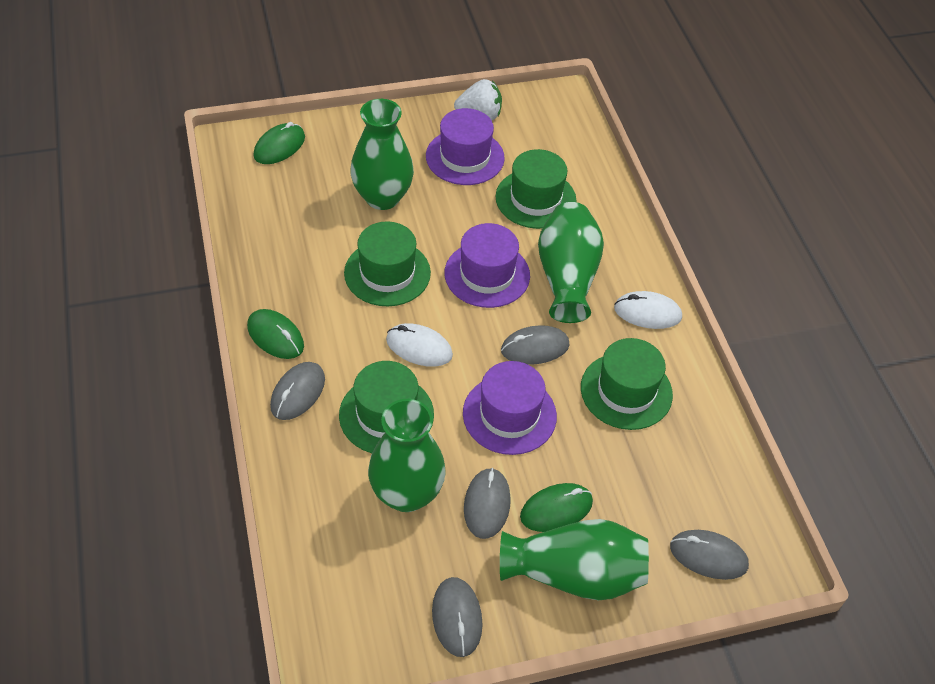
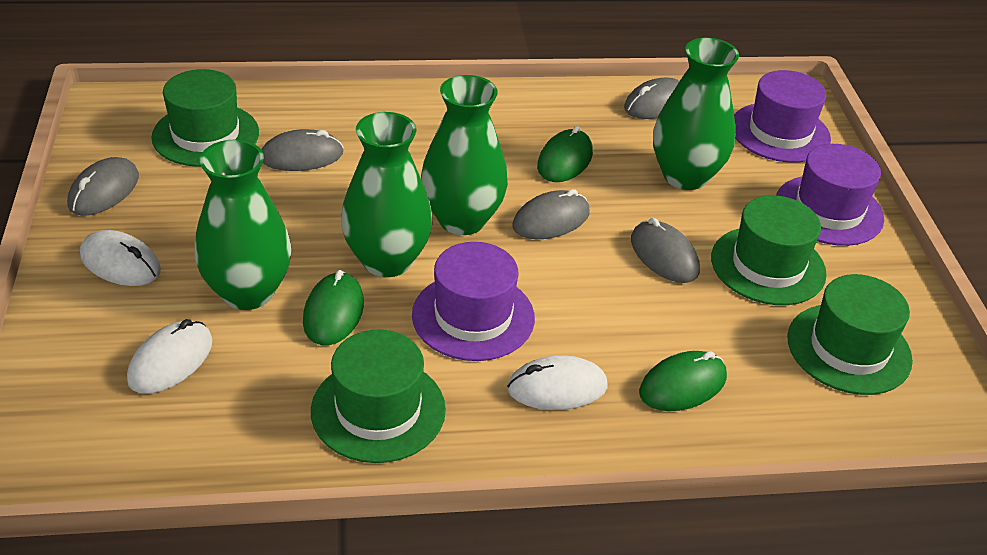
white mouse: [386,323,453,367] [614,291,682,329] = 2 -> [80,230,161,286] [127,319,213,393] [507,355,607,410] = 3
white strawberry: [454,79,502,121] = 1 -> none = 0

